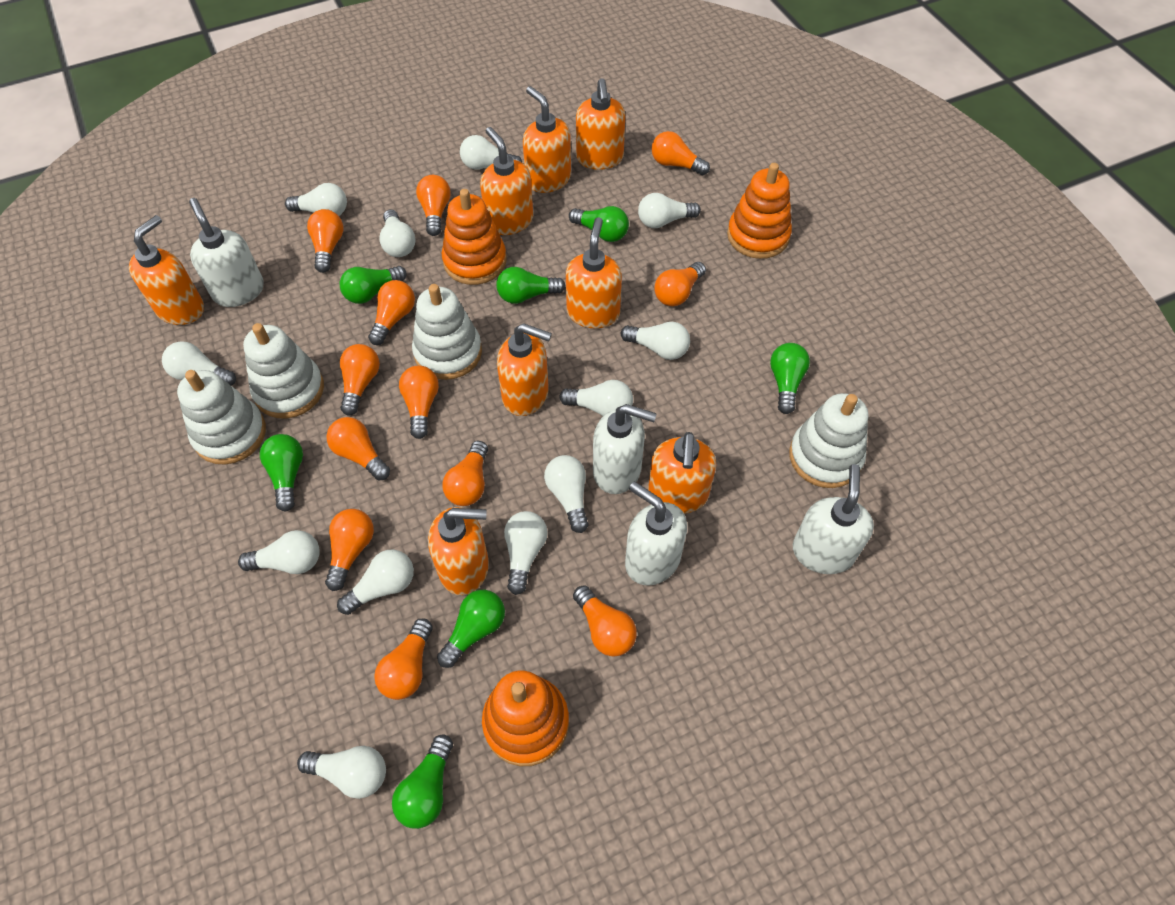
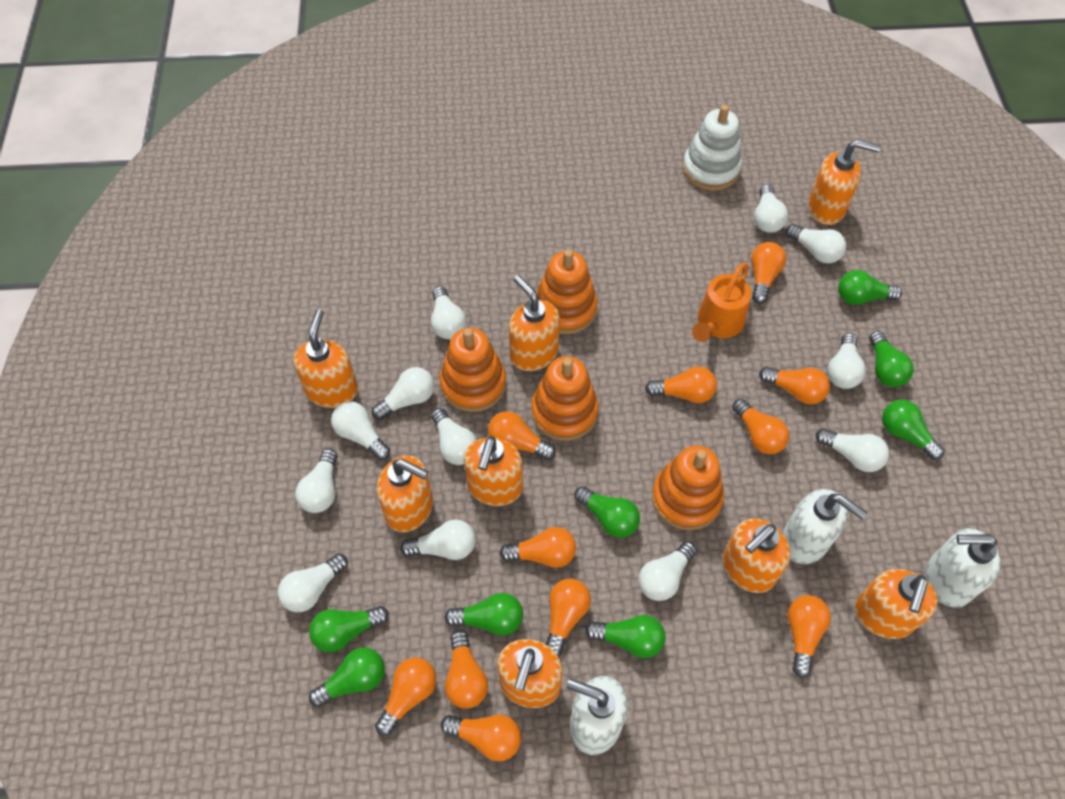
green light bulb: [260,434,303,512] [340,266,407,304] [392,734,453,829] [437,590,505,668] [496,267,566,304] [569,206,629,242] [770,343,810,414] = 7 -> [309,606,389,652] [309,647,385,707] [444,593,523,636] [575,486,640,538] [585,615,665,658] [838,270,902,305] [869,331,914,387] [882,400,945,460] = 8
orange light bulb: [307,209,343,273] [325,509,374,591] [326,417,390,481] [340,344,380,416] [368,280,415,345] [374,618,433,700] [399,366,439,439] [416,175,451,236] [443,441,488,506] [573,585,637,657] [651,131,710,175] [654,262,706,306] = 12 -> [375,657,436,736] [441,715,521,761] [445,630,488,709] [488,411,556,460] [499,527,576,568] [546,579,591,656] [645,367,717,403] [732,399,789,454] [751,242,786,304] [759,367,830,405] [787,595,831,678] = 11
orange stacking toy: [442,189,507,285] [482,670,569,766] [727,163,792,259] = 3 -> [440,328,506,412] [531,356,599,441] [536,249,597,334] [652,446,724,530] = 4
orange watering can: none = 0 -> [692,263,751,342] = 1
white soap dispenser: [189,198,264,307] [593,404,657,494] [625,482,687,586] [793,464,874,574] = 4 -> [566,676,628,755] [783,489,867,564] [926,528,1001,608] = 3
white stacking toy: [177,370,266,465] [243,323,324,419] [412,284,482,380] [789,393,868,488] = 4 -> [682,105,742,191] = 1

